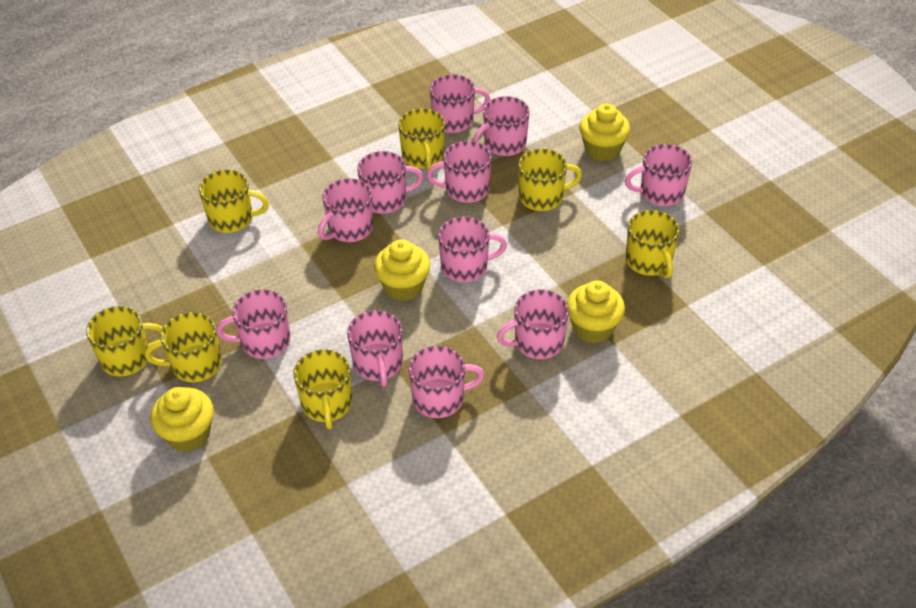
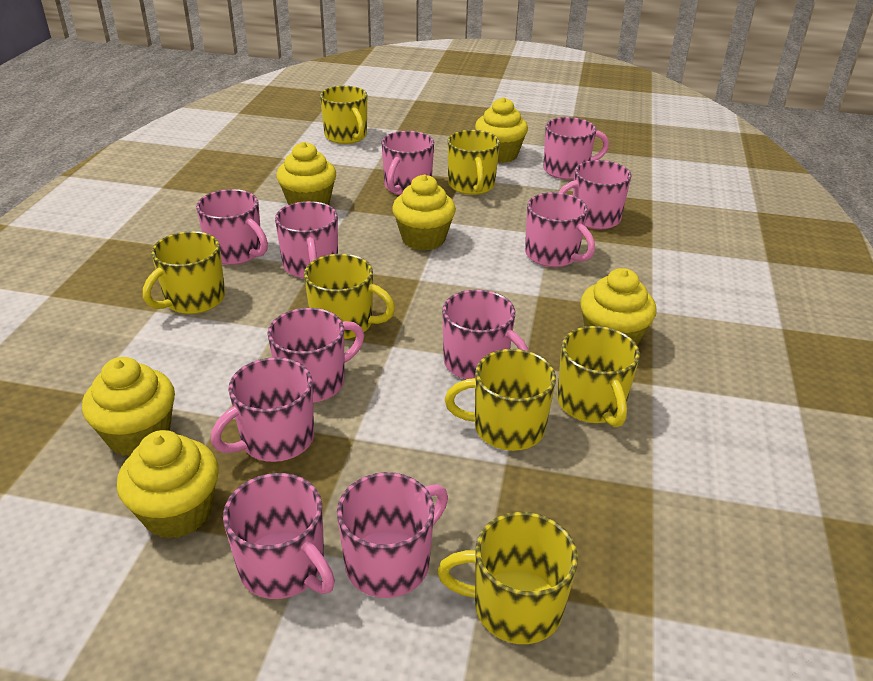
yellow cupcake: [150,387,214,452] [374,240,430,301] [567,280,625,343] [579,103,630,161] = 4 -> [82,357,175,457] [117,430,219,539] [276,142,336,205] [392,174,456,251] [475,97,528,163] [580,268,657,345] = 6

